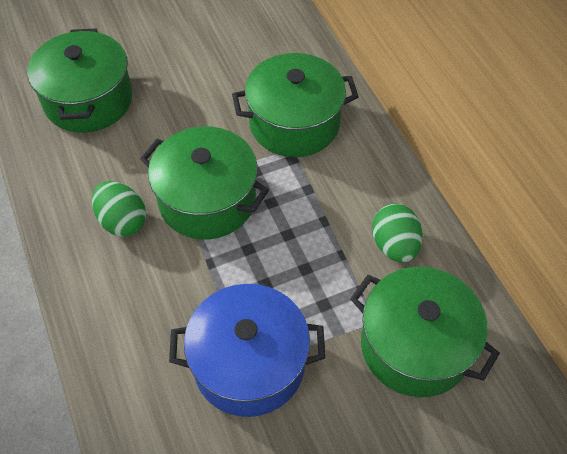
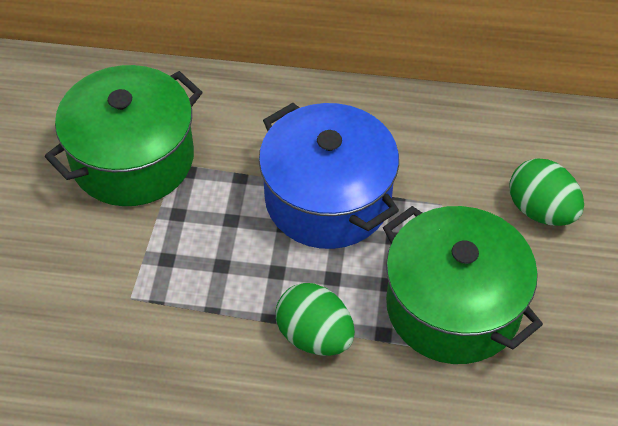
green pot: [27,28,132,133] [140,126,269,240] [232,53,359,157] [350,267,500,397] = 4 -> [45,65,202,206] [383,206,543,364] = 2

